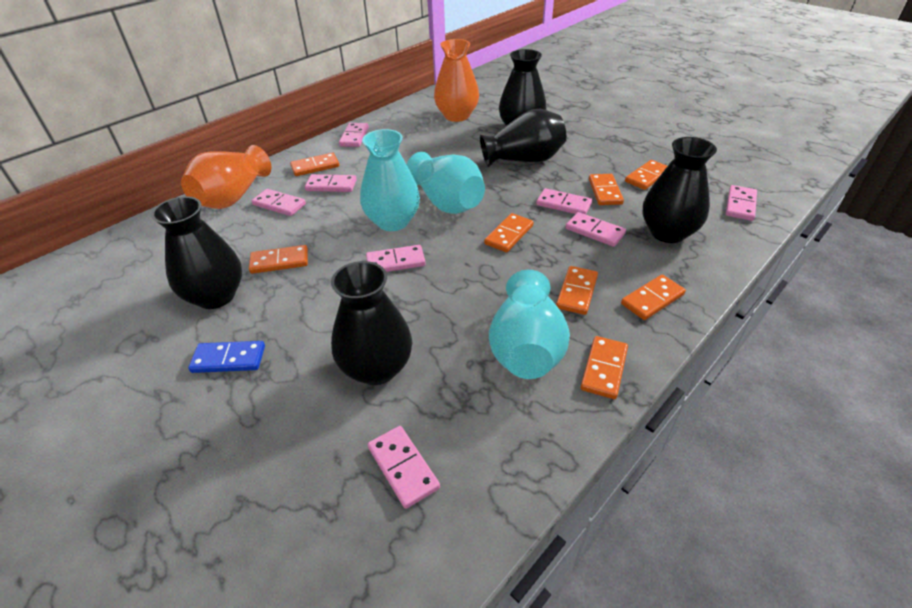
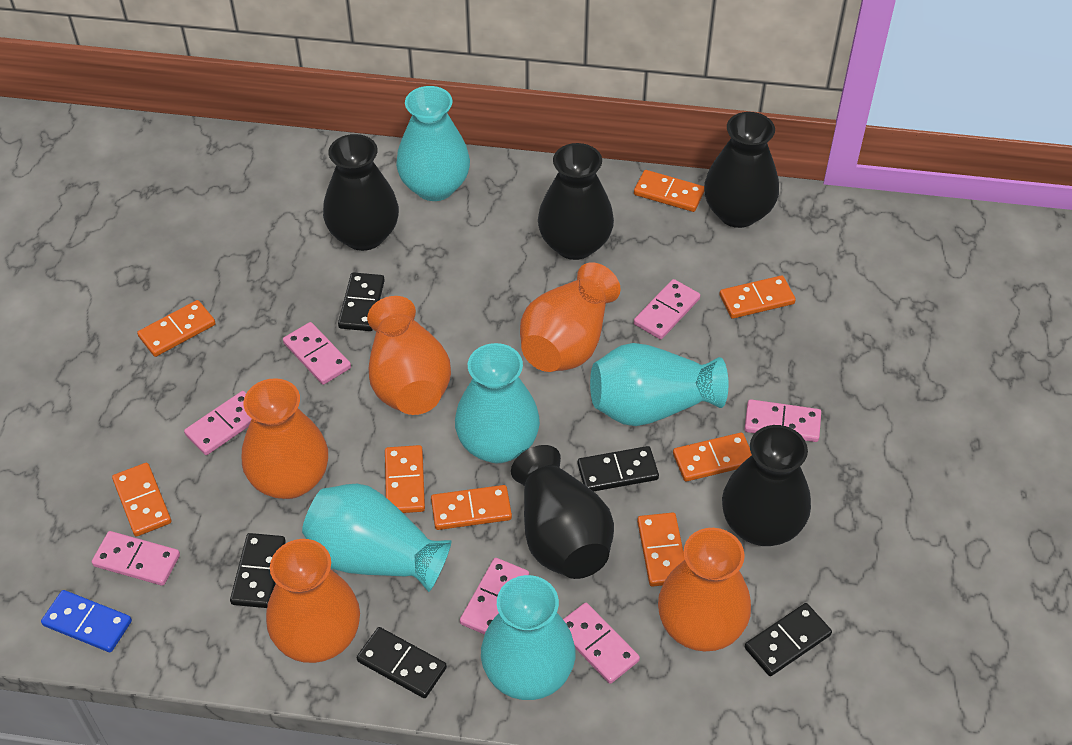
black domino: none = 0 -> [230,533,286,608] [338,272,385,331] [357,627,447,698] [578,446,659,492] [745,603,832,676] = 5
orange vase: [181,145,271,209] [434,39,479,122] = 2 -> [242,378,328,499] [266,539,360,663] [367,296,451,415] [520,263,621,372] [658,528,751,651] = 5
pink domino: [252,189,306,216] [305,174,357,192] [339,123,369,147] [366,245,426,272] [368,426,440,509] [536,188,592,214] [566,212,626,247] [726,185,757,221] = 8 -> [92,531,180,586] [184,391,251,455] [283,322,351,385] [460,558,529,635] [563,603,640,684] [634,279,700,340] [744,399,821,442] = 7
turquoise vase: [360,129,420,231] [406,152,485,214] [489,270,570,379] = 3 -> [302,484,451,592] [396,86,470,201] [455,343,540,463] [481,575,575,700] [590,343,728,426] = 5

